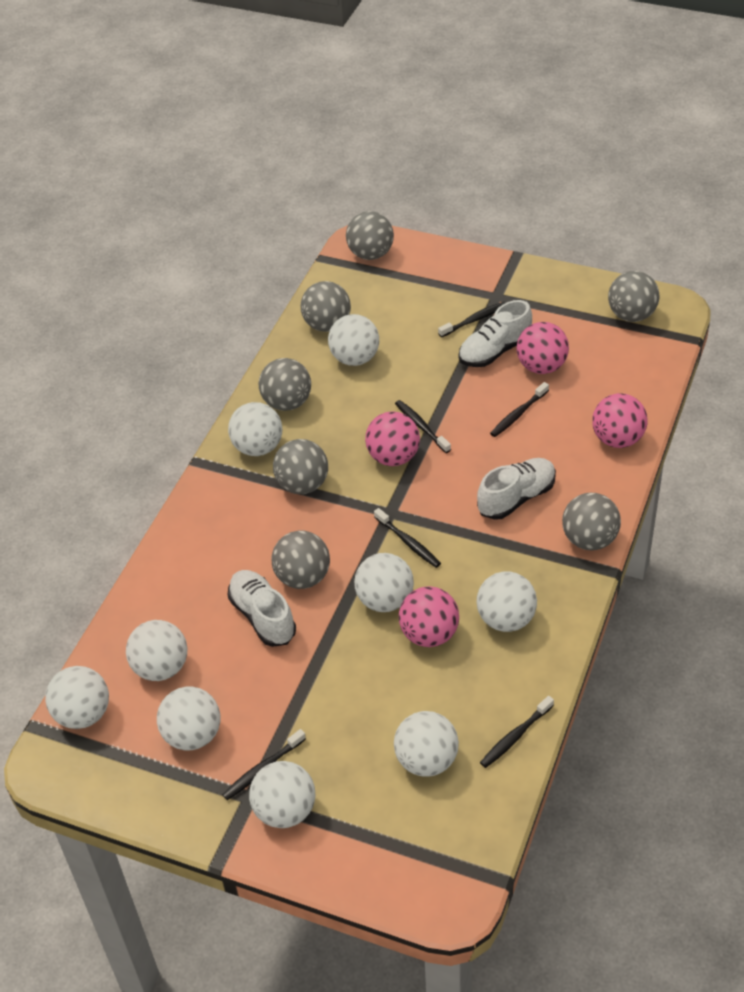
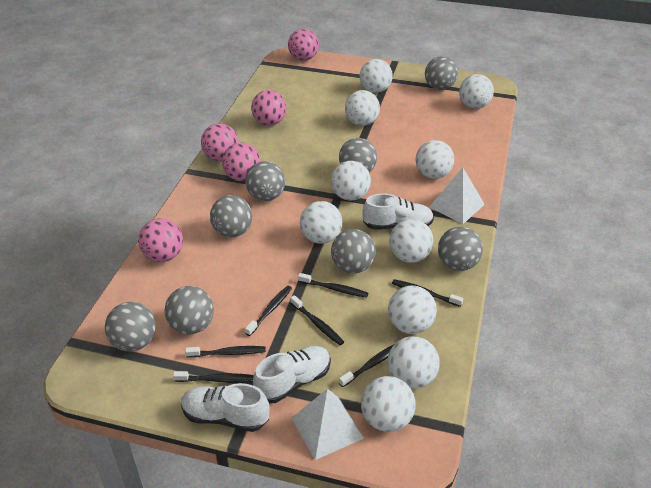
black toothbrush: [222,729,306,800] [374,508,441,568] [395,400,451,453] [438,302,506,337] [480,696,554,768] [490,382,549,437] = 6 -> [173,371,254,383] [185,346,266,358] [245,286,292,336] [290,295,344,345] [298,273,368,298] [339,344,394,387] [392,279,463,307] = 7
grey ball: [259,358,311,411] [272,531,330,589] [273,439,328,494] [301,281,351,332] [346,211,394,260] [562,493,621,550] [608,271,659,322] = 7 -> [105,302,156,352] [165,286,214,334] [210,195,252,237] [245,161,285,201] [331,229,376,273] [339,138,377,172] [425,56,458,90] [438,226,483,271] = 8
pink ball: [365,411,420,466] [399,586,459,647] [517,322,569,374] [592,393,648,448] = 4 -> [138,218,183,262] [201,123,238,161] [222,143,261,181] [251,90,286,126] [288,29,319,61] = 5
white ball: [45,666,109,729] [126,620,187,681] [157,687,220,750] [228,402,282,456] [249,761,315,828] [328,314,379,366] [354,553,414,612] [394,711,459,777] [476,571,537,632] = 9 -> [300,201,342,244] [331,161,371,201] [345,90,380,126] [360,59,393,93] [361,376,416,432] [387,336,440,389] [388,286,437,334] [389,219,433,263] [415,140,454,179] [459,74,494,109] = 10
white pyramid: none = 0 -> [292,389,364,460] [429,168,485,224] = 2

